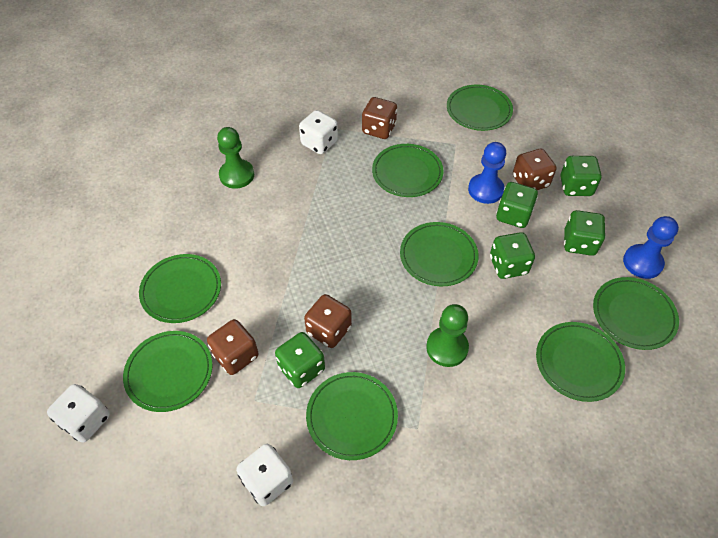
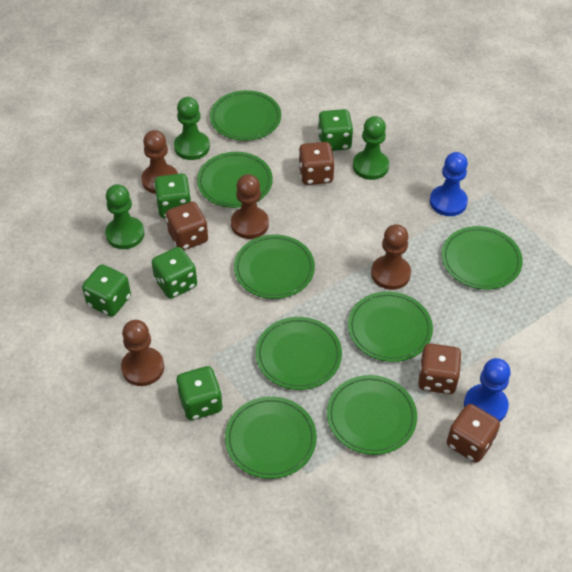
brown pawn: none = 0 -> [121,320,164,386] [141,130,178,194] [231,174,269,239] [371,224,411,290] = 4
green pawn: [217,127,254,189] [426,304,469,367] = 2 -> [105,184,145,249] [174,97,210,160] [353,116,389,180] = 3
white dice: [47,384,110,442] [236,444,293,506] [299,110,338,154] = 3 -> none = 0

